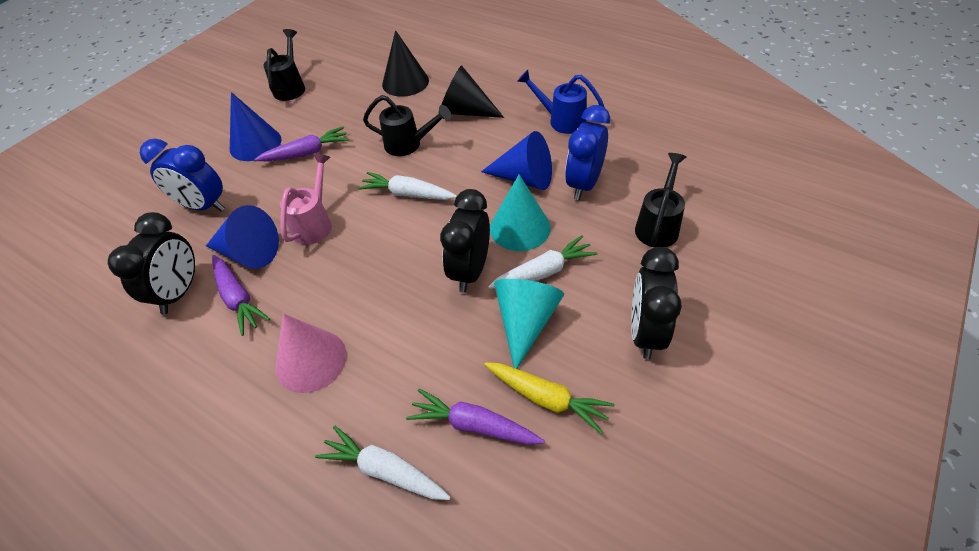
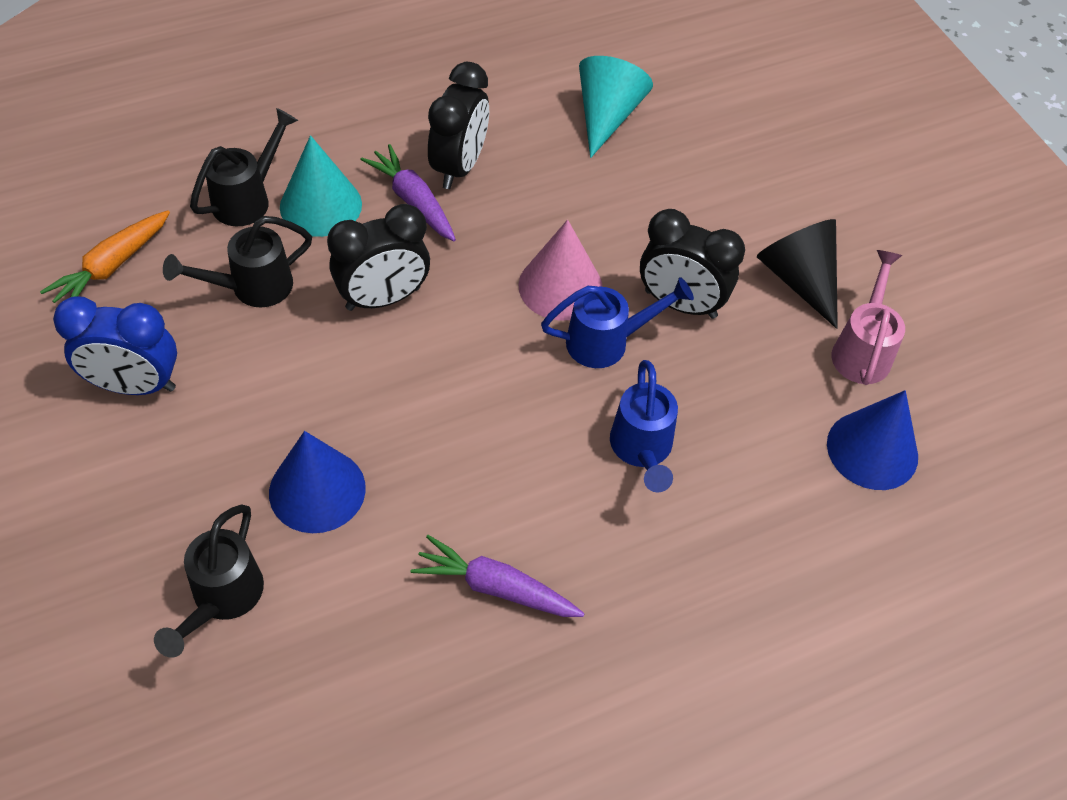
black cone: [382,30,429,97] [441,65,504,118] = 2 -> [757,219,838,329] = 1
blue clock: [140,139,225,211] [565,105,610,200] = 2 -> [53,296,177,395] = 1
blue cone: [206,205,279,268] [230,92,282,161] [481,131,552,190] = 3 -> [269,431,366,533] [827,390,918,490] = 2
blue watering can: [517,70,604,134] = 1 -> [541,277,694,368] [610,360,678,492] = 2
orange carrot: none = 0 -> [40,210,170,303] = 1
purple carrot: [212,255,270,336] [254,126,349,161] [406,389,545,445] = 3 -> [360,144,456,241] [411,535,585,617] = 2
white carrot: [315,426,451,500] [358,172,457,200] [488,235,598,289] = 3 -> none = 0
yellow carrot: [484,362,614,434] = 1 -> none = 0

